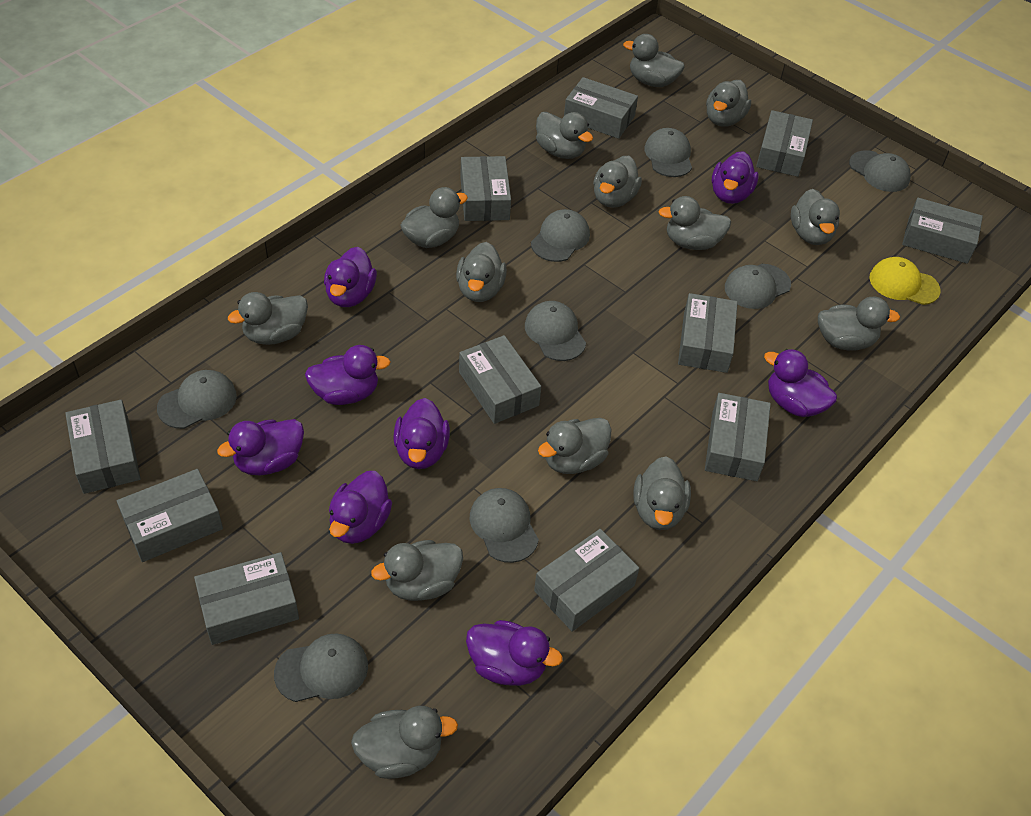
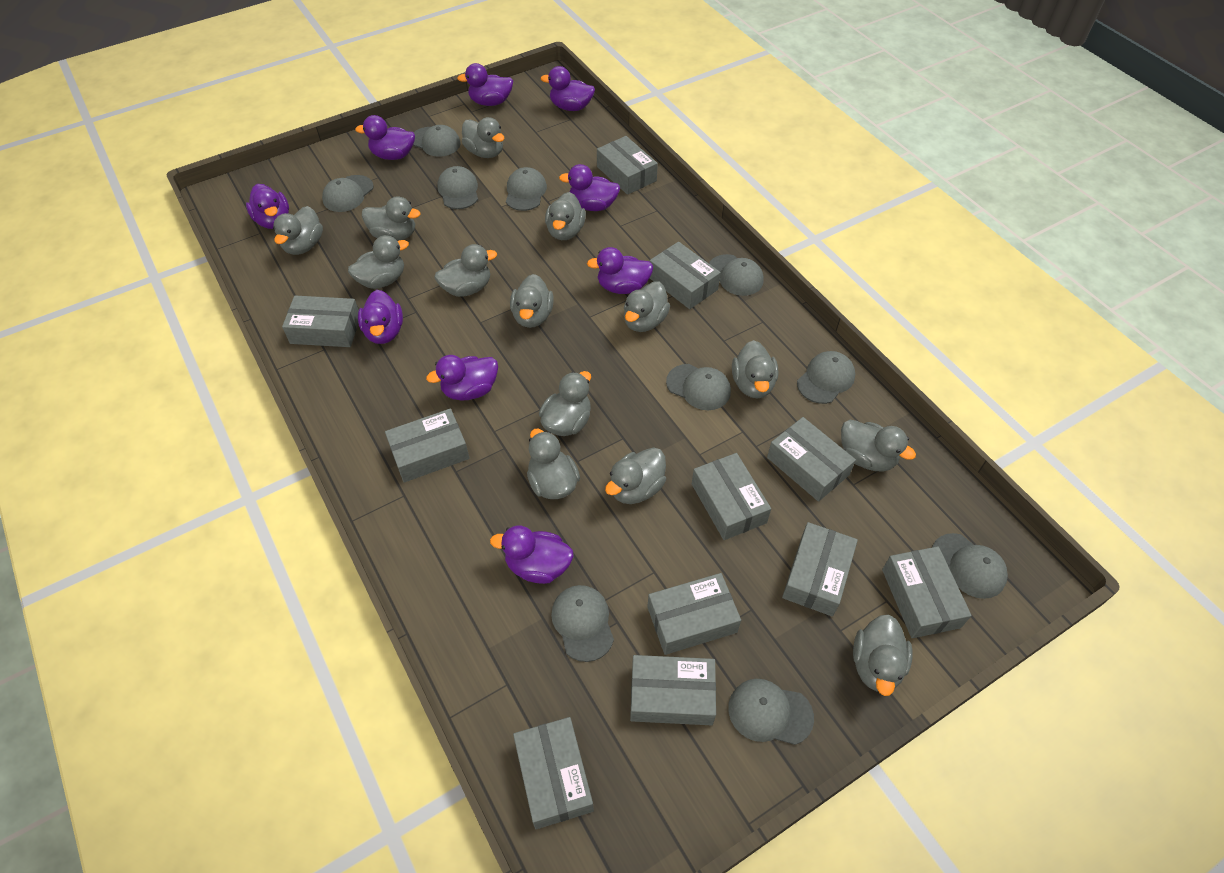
grey cap: [157,370,237,429] [274,634,368,702] [470,488,539,563] [525,301,586,361] [531,209,590,262] [644,128,692,177] [725,264,791,309] [849,151,911,192] = 8 -> [322,175,374,212] [413,125,461,157] [438,166,478,209] [506,167,547,211] [551,585,614,662] [666,364,731,410] [709,254,764,296] [728,679,814,745] [797,351,855,404] [932,533,1008,599] = 10
purple duck: [217,419,304,475] [305,345,390,405] [324,247,377,307] [329,471,392,544] [393,398,450,469] [466,620,563,686] [712,151,759,204] [764,349,837,417] = 8 -> [246,184,289,229] [355,115,415,160] [358,290,403,344] [426,355,498,401] [457,63,513,106] [490,526,574,584] [541,66,595,111] [559,164,620,211] [587,247,654,294] = 9
yellow cap: [869,257,940,305] = 1 -> none = 0

